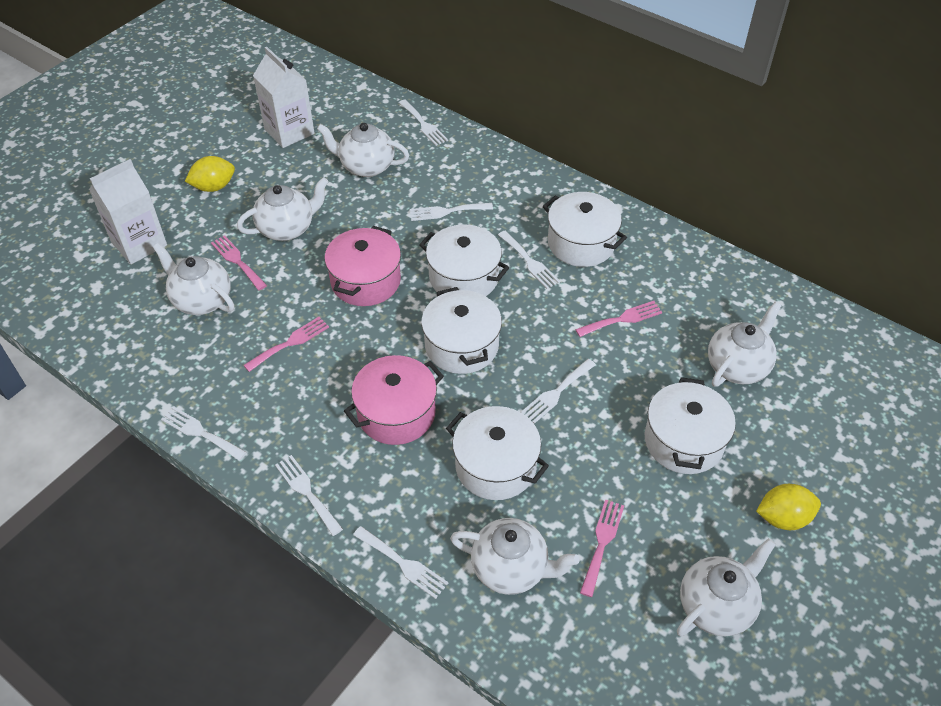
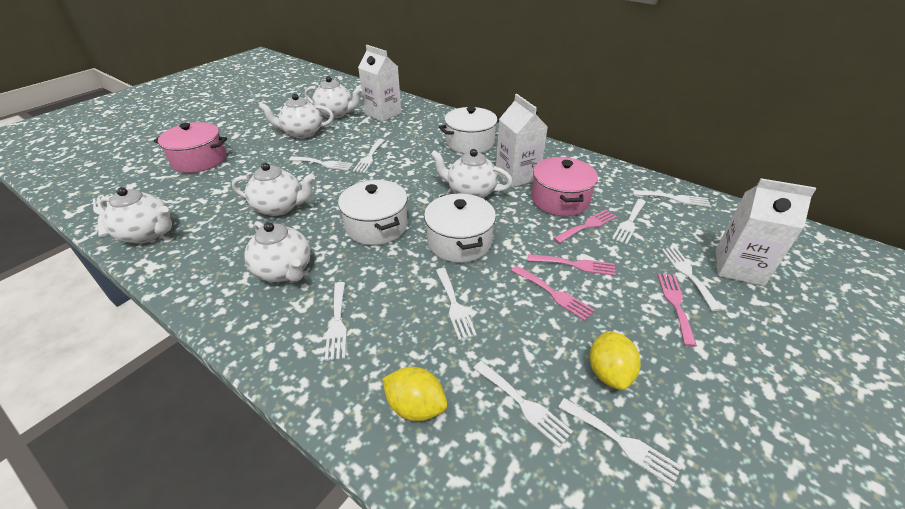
white carton: [89,159,167,264] [253,47,315,148] = 2 -> [358,45,402,122] [496,94,548,187] [715,178,816,286] = 3
white fork: [161,406,247,461] [275,455,343,536] [353,526,448,599] [399,99,448,146] [410,203,493,221] [498,231,560,289] [521,359,596,424] = 7 -> [93,194,109,237] [289,156,353,171] [325,282,347,361] [353,139,385,173] [436,268,477,340] [474,361,573,448] [558,398,682,487] [612,199,646,244] [633,190,710,207] [661,247,722,311] = 10
white pot: [419,224,509,296] [421,287,502,374] [446,406,549,500] [543,192,627,267] [645,377,736,474] = 5 -> [338,180,408,245] [424,193,496,263] [439,107,500,154] = 3

